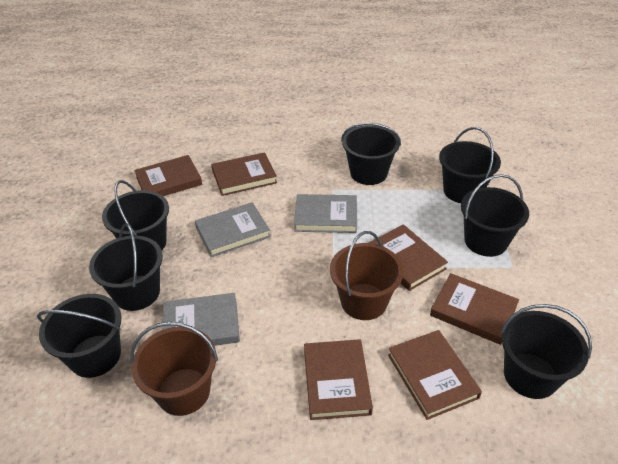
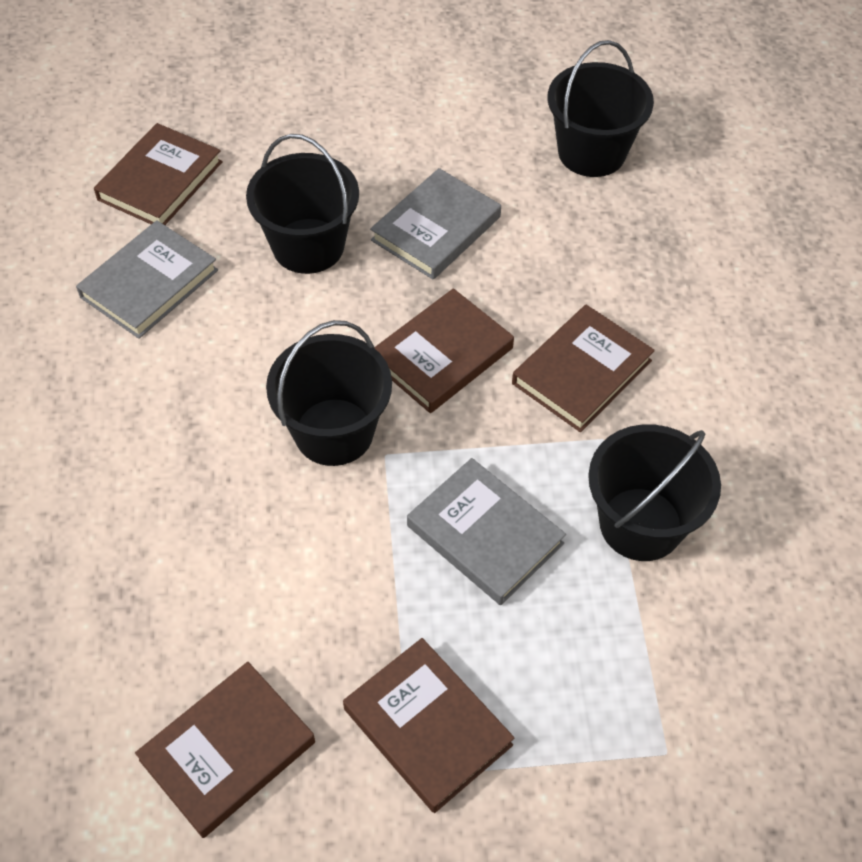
black bucket: [37,294,122,378] [89,223,163,311] [102,180,169,250] [341,123,401,185] [439,127,501,203] [461,174,529,257] [500,304,592,399] = 7 -> [246,134,359,274] [266,320,392,466] [548,40,654,177] [588,424,721,561] = 4
brown book: [134,155,202,196] [211,152,277,196] [304,339,373,420] [369,224,448,291] [388,330,482,420] [430,273,519,345] = 6 -> [94,123,223,225] [135,662,315,838] [343,638,514,813] [375,288,514,413] [512,305,655,432] = 5
brown bucket: [131,322,218,416] [330,231,404,320] = 2 -> none = 0

